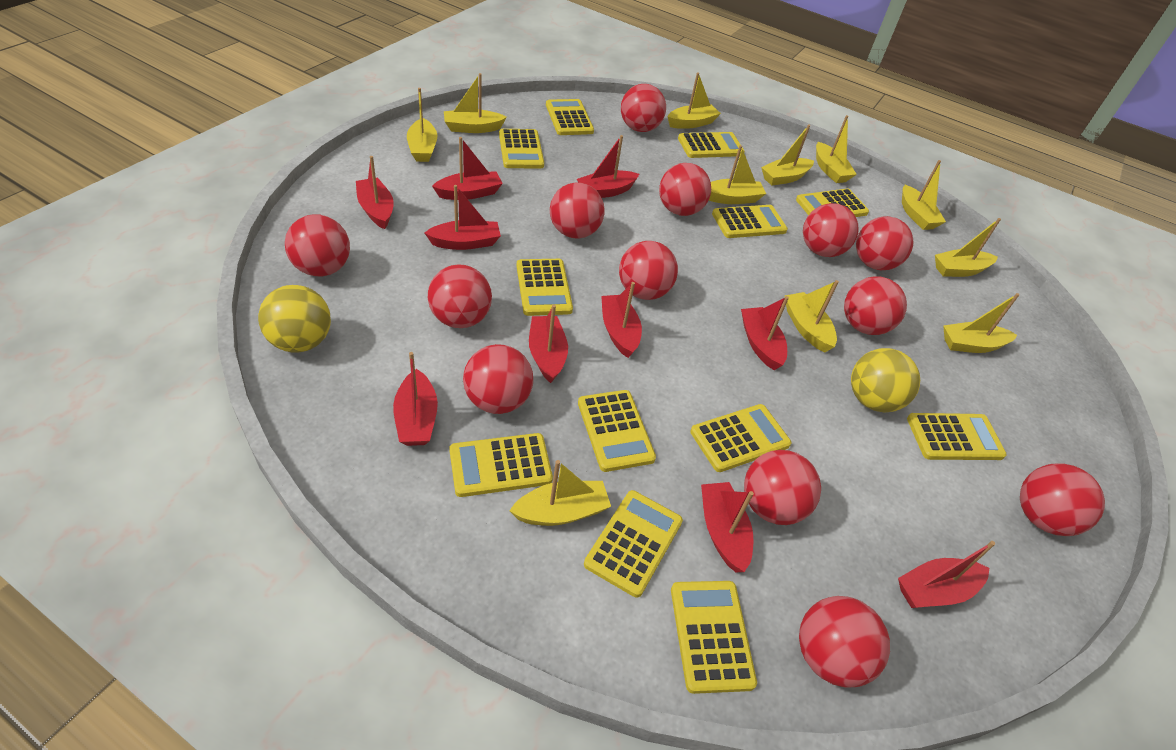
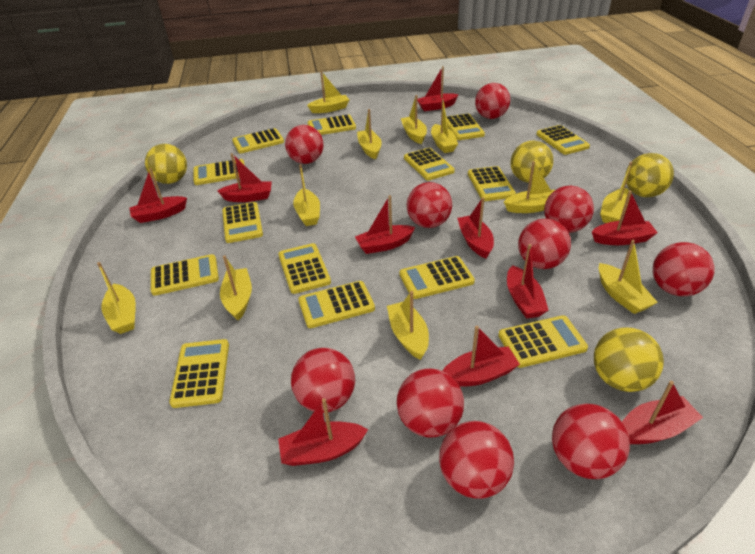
red ball: [285,214,350,276] [428,264,492,328] [463,344,533,414] [550,182,604,239] [619,241,678,300] [621,84,666,132] [659,163,711,216] [744,450,821,525] [799,596,890,688] [803,203,859,257] [844,276,907,335] [856,216,913,270] [1020,463,1105,536] = 13 -> [285,125,324,164] [291,348,355,413] [397,368,464,438] [407,182,452,228] [439,421,514,499] [475,83,510,119] [518,219,571,269] [544,186,594,233] [552,404,630,479] [653,242,715,296] = 10
yellow ball: [258,285,331,353] [851,348,920,412] = 2 -> [145,144,187,184] [510,141,553,183] [594,327,664,392] [625,153,674,197] = 4
yellow calculator: [449,433,553,497] [499,129,544,168] [517,259,573,316] [546,99,594,135] [578,390,656,472] [584,490,683,598] [671,581,757,694] [678,132,745,158] [690,404,791,472] [712,205,788,238] [796,189,869,217] [907,413,1007,460] = 12 -> [151,254,219,296] [169,339,229,408] [193,159,245,185] [222,202,263,243] [232,128,284,153] [278,243,331,294] [298,281,375,328] [308,114,356,135] [399,256,475,299] [404,148,455,180] [446,113,485,140] [468,166,516,201] [498,315,588,368] [536,125,590,155] = 14

